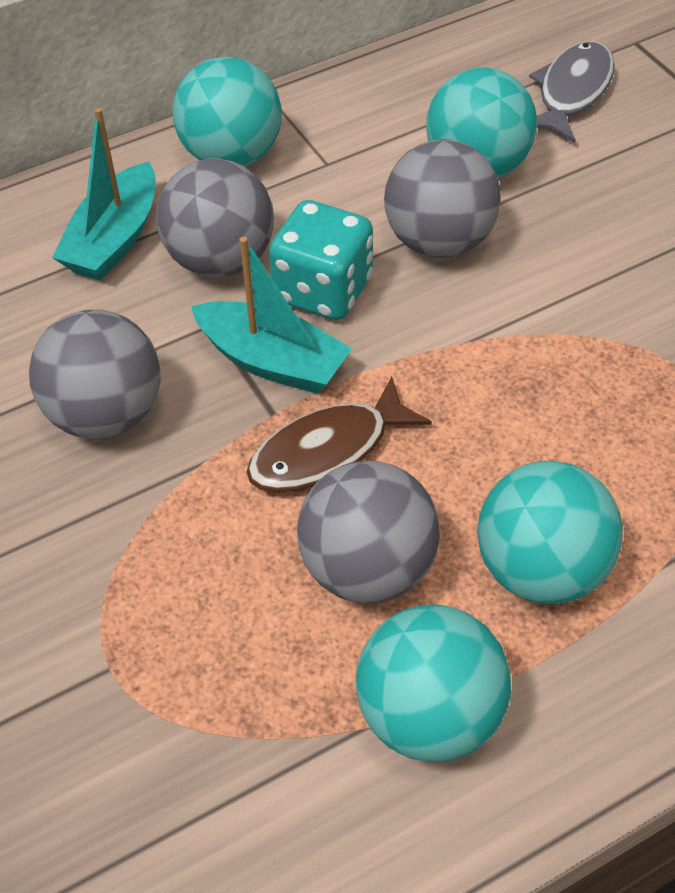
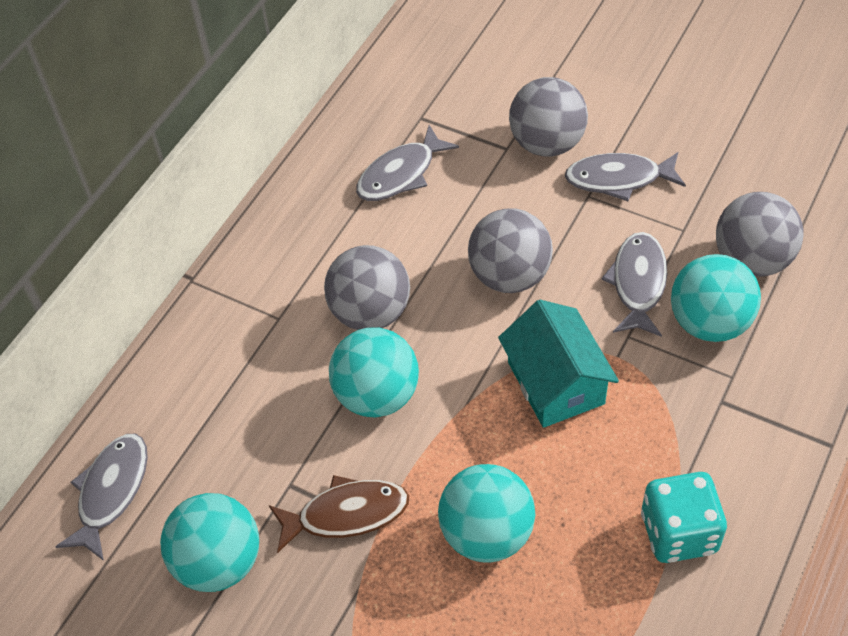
grey fish: [529,41,615,143] = 1 -> [55,434,148,561] [356,125,459,201] [565,152,686,201] [601,232,667,337] = 4
turquoise boat: [52,108,156,281] [191,237,352,394] = 2 -> none = 0
turquoise house: none = 0 -> [498,300,619,428] = 1

